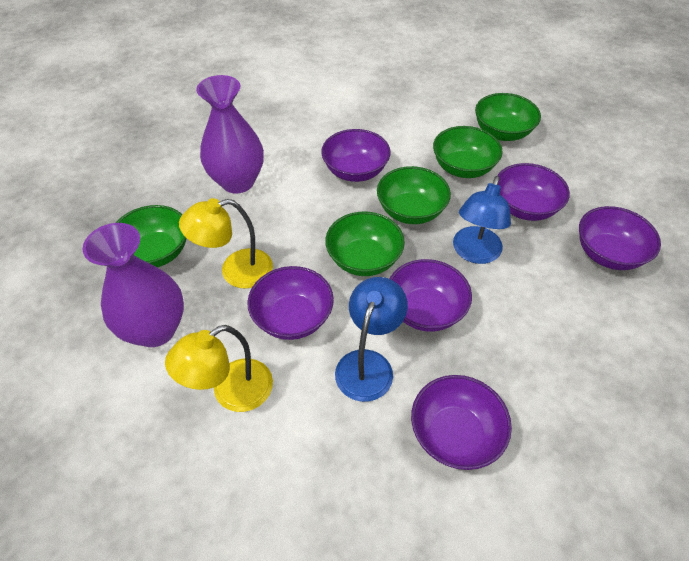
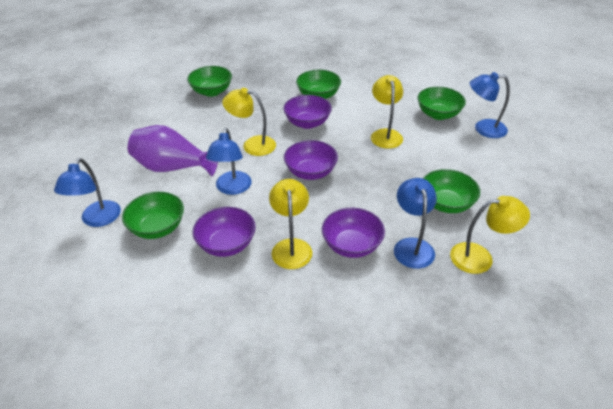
blue lamp: [335,277,408,402] [453,176,511,264] = 2 -> [54,158,121,227] [206,128,252,195] [394,178,437,269] [470,72,510,138] = 4
purple bowl: [247,266,334,340] [321,129,391,182] [390,259,472,332] [411,375,512,470] [497,163,570,221] [579,206,661,270] = 6 -> [192,207,256,257] [283,95,332,129] [284,140,338,180] [322,208,385,258] = 4
purple vase: [82,223,184,347] [196,75,264,194] = 2 -> [128,125,218,176] = 1
yellow lamp: [165,325,273,412] [179,198,273,289] = 2 -> [222,88,276,156] [269,179,312,269] [371,75,403,149] [450,196,530,274] = 4

